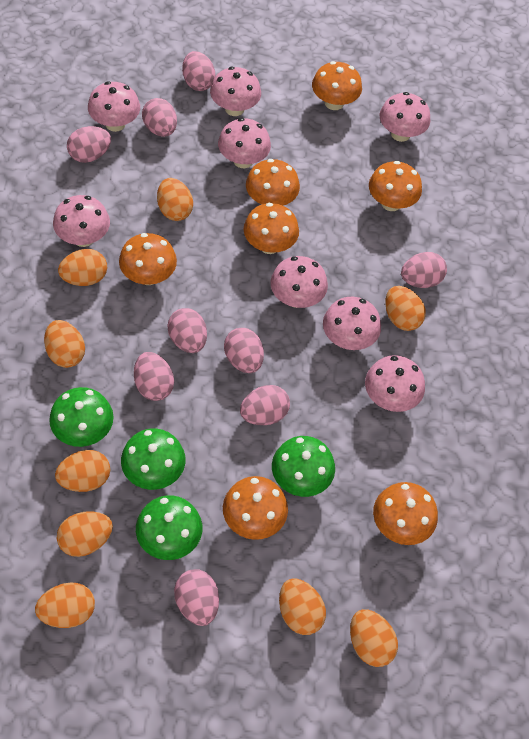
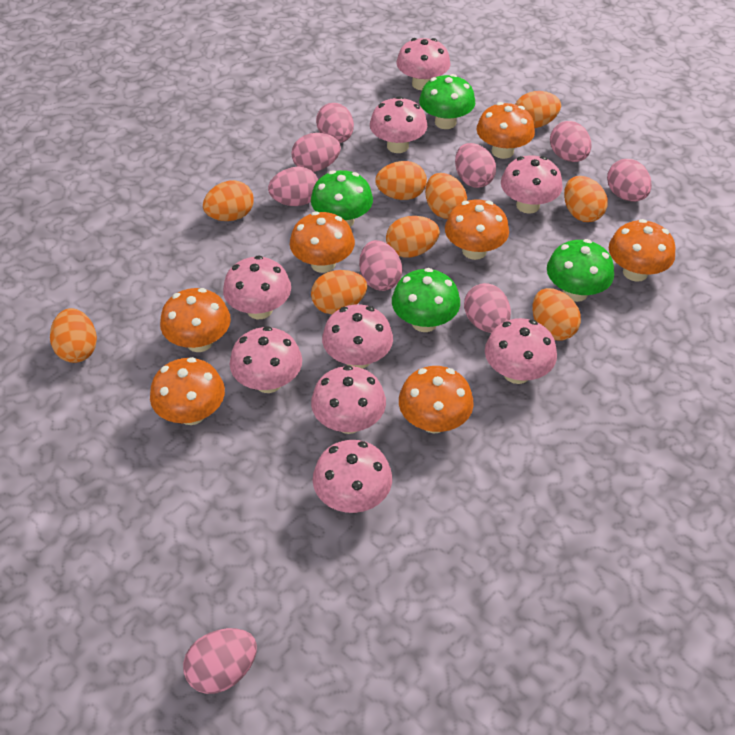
pink mushroom: [53,195,110,247] [88,81,140,132] [210,67,261,116] [218,118,271,168] [271,256,328,308] [323,297,381,350] [365,355,425,412] [379,92,430,142] = 8 -> [223,256,291,319] [230,326,302,393] [311,365,386,434] [313,440,392,513] [322,304,393,369] [370,96,427,153] [397,38,450,90] [485,318,557,384] [501,156,563,214] = 9

